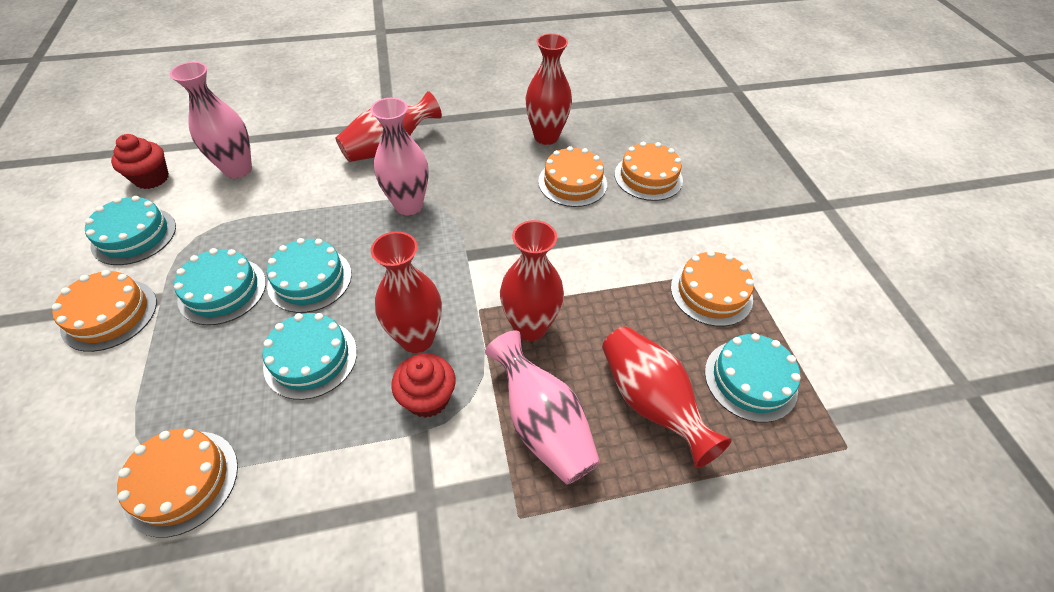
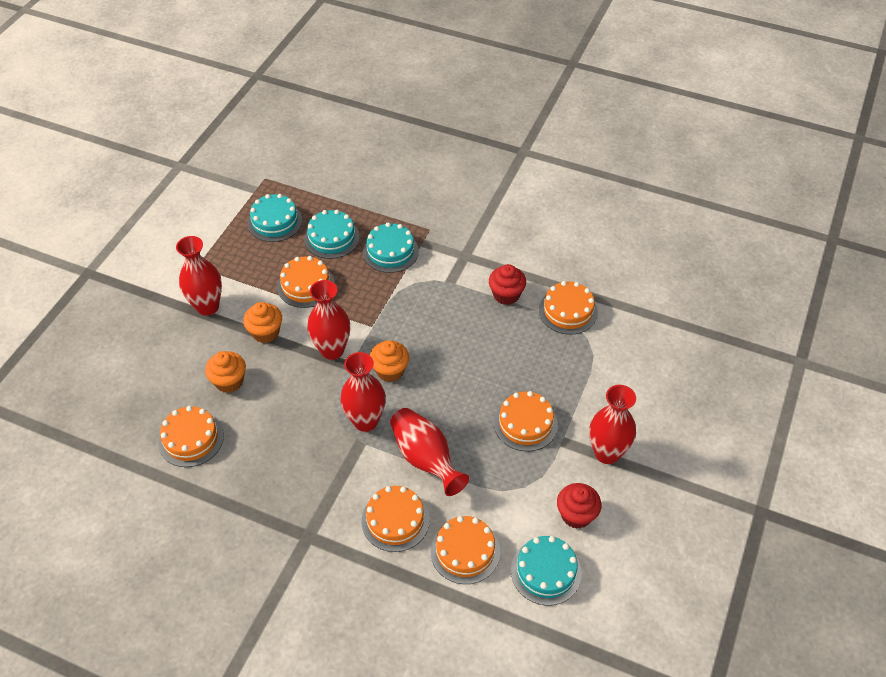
orange cake: [52,270,157,352] [117,429,238,538] [538,146,607,207] [615,142,683,201] [671,251,754,326] = 5 -> [158,406,224,467] [277,256,335,308] [361,486,430,552] [431,516,500,584] [494,391,558,451] [539,281,598,335] = 6
orange cupcake: none = 0 -> [205,351,246,393] [243,302,282,343] [370,340,409,382] = 3
pink vase: [170,62,252,179] [370,98,429,216] [485,330,600,485] = 3 -> none = 0
turquoise cake: [85,196,176,265] [174,248,266,325] [262,313,357,400] [267,238,352,313] [705,333,801,423] = 5 -> [248,194,302,242] [304,210,360,259] [363,223,419,273] [511,536,582,606] = 4

